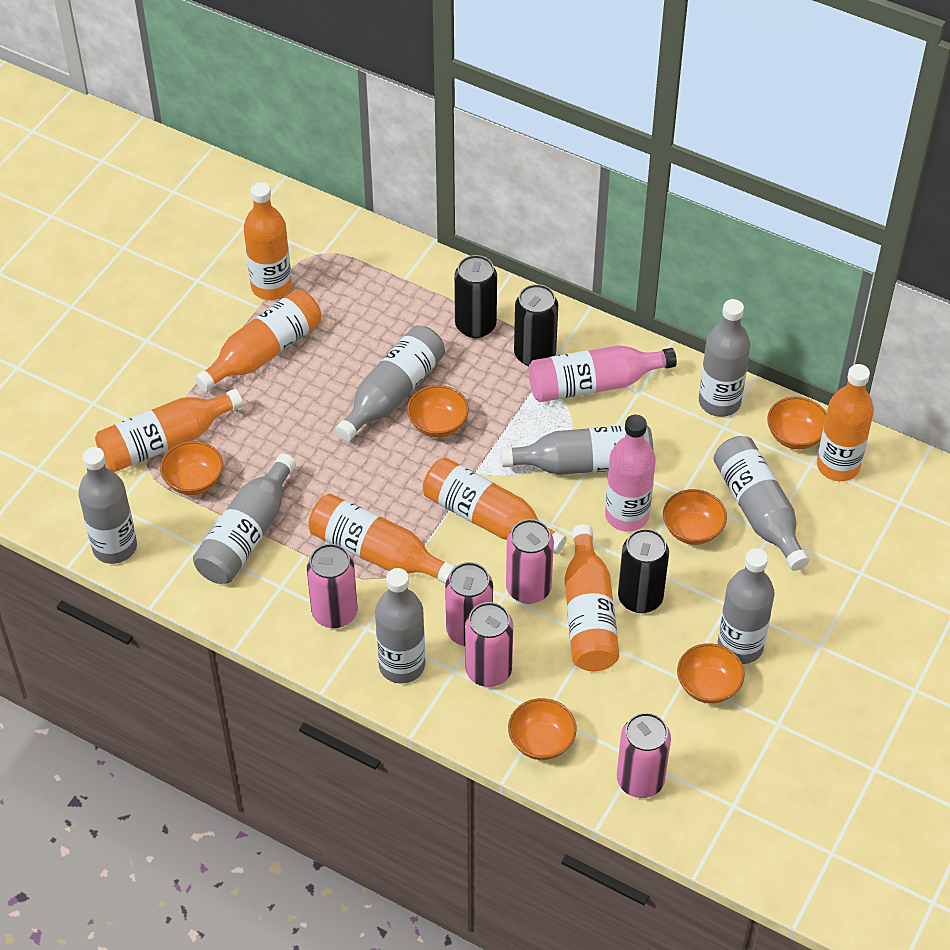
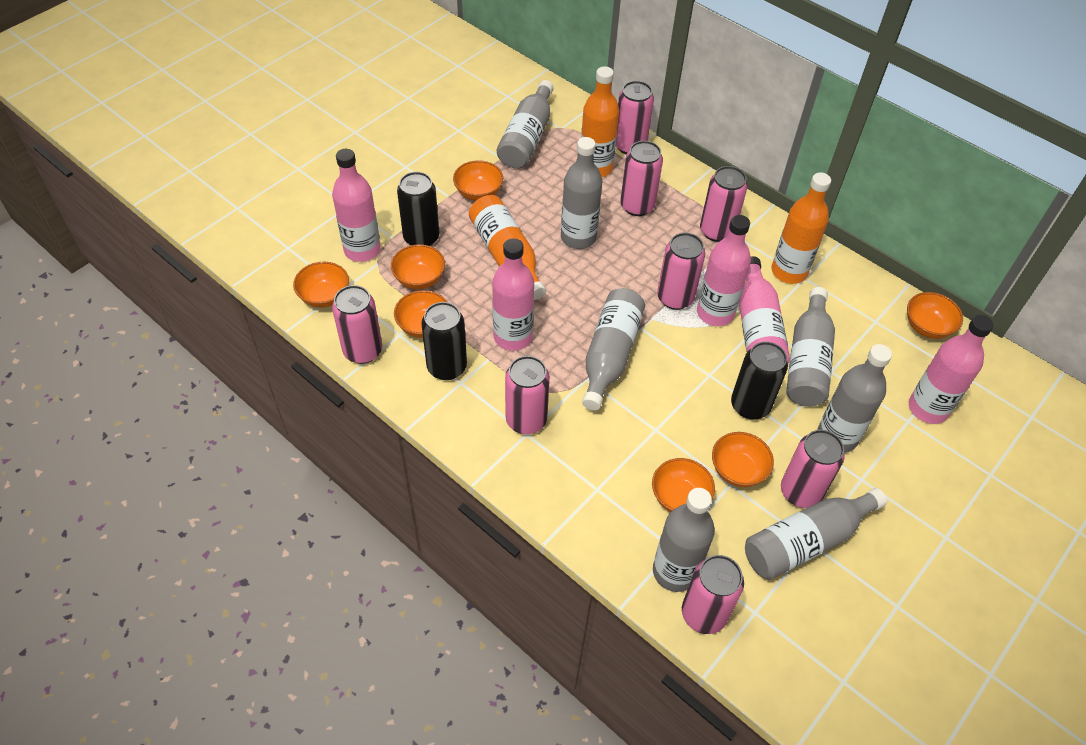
grey bottle: [78,447,137,564] [193,453,296,584] [335,325,445,441] [375,568,425,684] [500,425,654,475] [699,299,750,417] [713,436,809,571] [718,548,775,664] = 8 -> [497,80,554,169] [561,137,603,249] [582,288,645,410] [653,488,715,592] [745,488,887,580] [786,287,835,407] [817,344,892,453] = 7
orange bottle: [95,389,243,472] [195,289,321,392] [244,182,292,300] [308,494,456,584] [423,458,567,554] [565,525,619,671] [817,364,874,481] = 7 -> [469,195,546,300] [581,66,619,177] [771,172,831,284] = 3
orange bowl: [160,441,223,495] [407,385,469,438] [508,698,577,760] [663,489,727,545] [677,643,745,704] [767,397,827,449] = 6 -> [293,262,349,308] [391,244,445,289] [394,290,447,338] [453,160,503,201] [652,458,715,512] [712,432,774,487] [907,292,963,339] = 7
pink bottle: [529,345,677,402] [605,415,656,532] = 2 -> [332,149,381,262] [492,238,534,351] [697,215,751,326] [739,256,790,364] [909,315,994,424] = 5
pink can: [307,544,357,628] [445,562,493,646] [465,602,513,687] [506,519,554,604] [617,713,671,798] = 5 -> [332,285,382,364] [505,356,550,434] [616,81,654,154] [620,141,663,216] [657,233,705,310] [682,555,744,634] [700,166,748,242] [781,430,845,508] = 8

